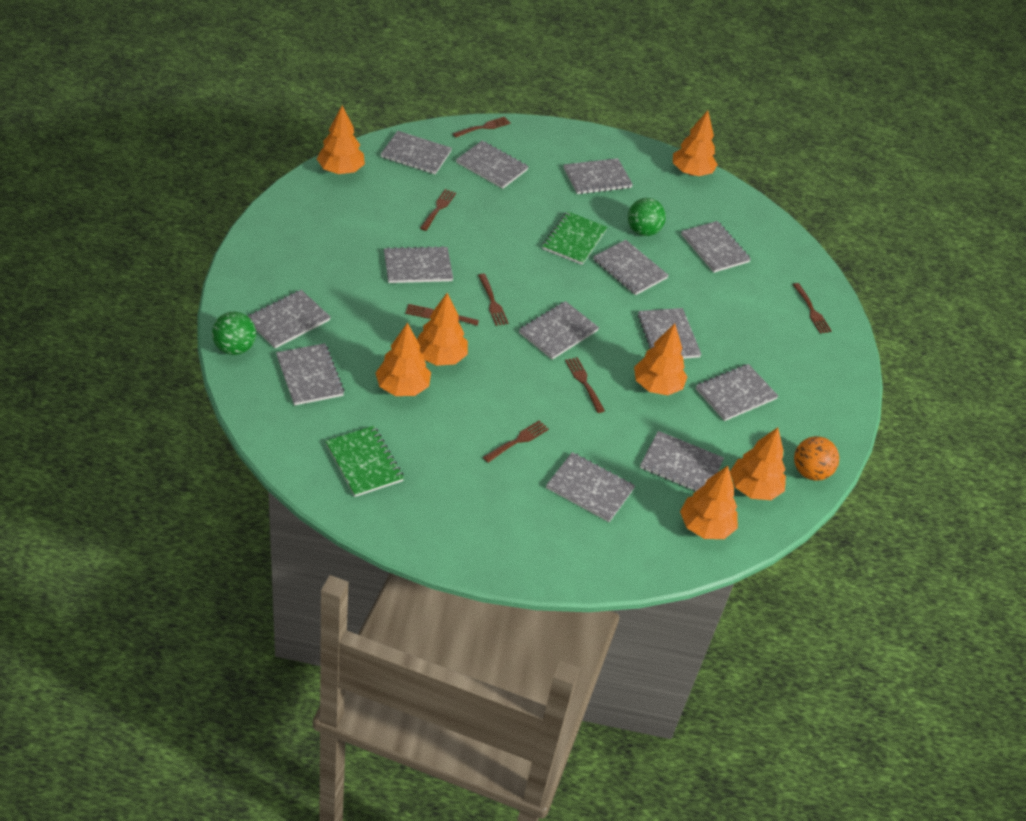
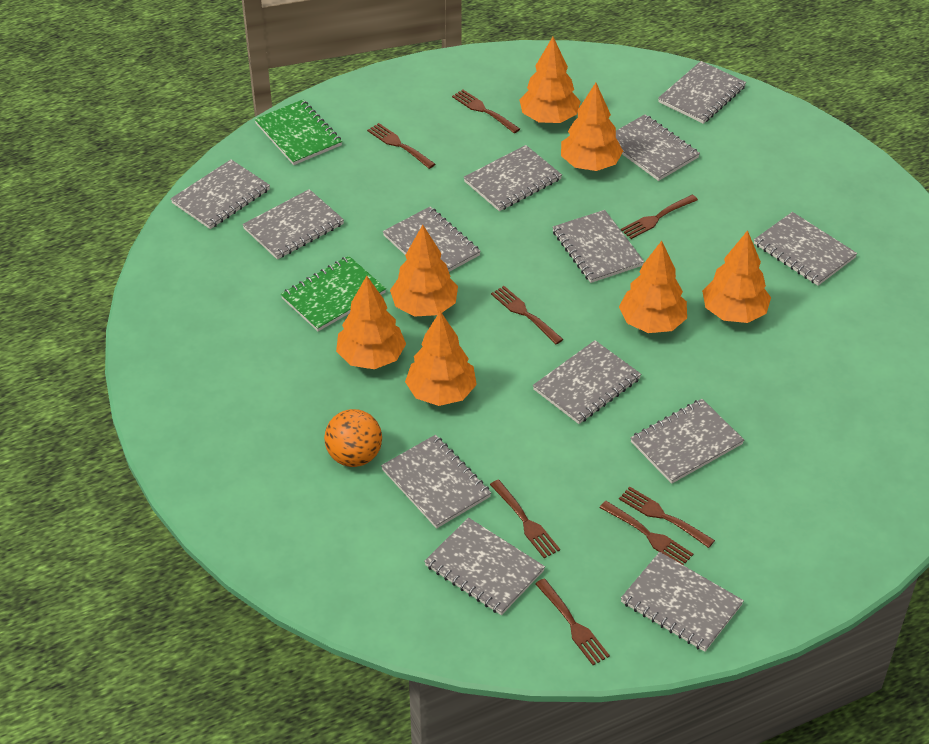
brown fork: [405,304,479,326] [420,189,456,231] [452,117,511,138] [478,274,509,326] [483,420,549,463] [565,357,605,413] [792,283,832,334] = 7 -> [367,123,435,169] [452,89,520,133] [490,480,560,558] [491,286,563,344] [535,578,610,665] [600,501,693,565] [619,487,715,548] [621,195,698,239] = 8
green ball: [212,312,256,355] [628,198,666,236] = 2 -> none = 0

